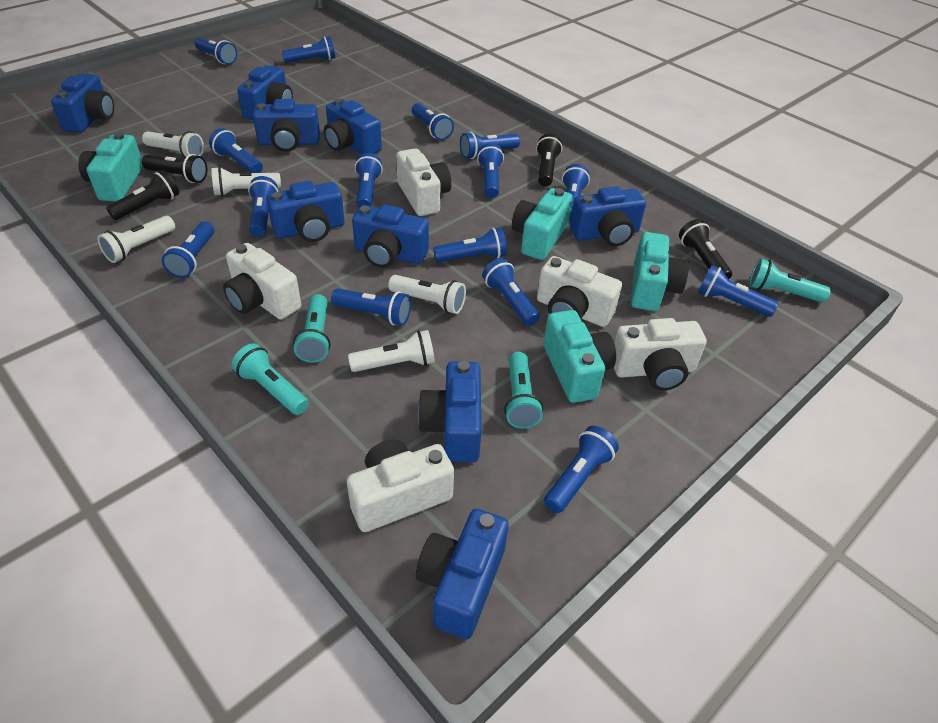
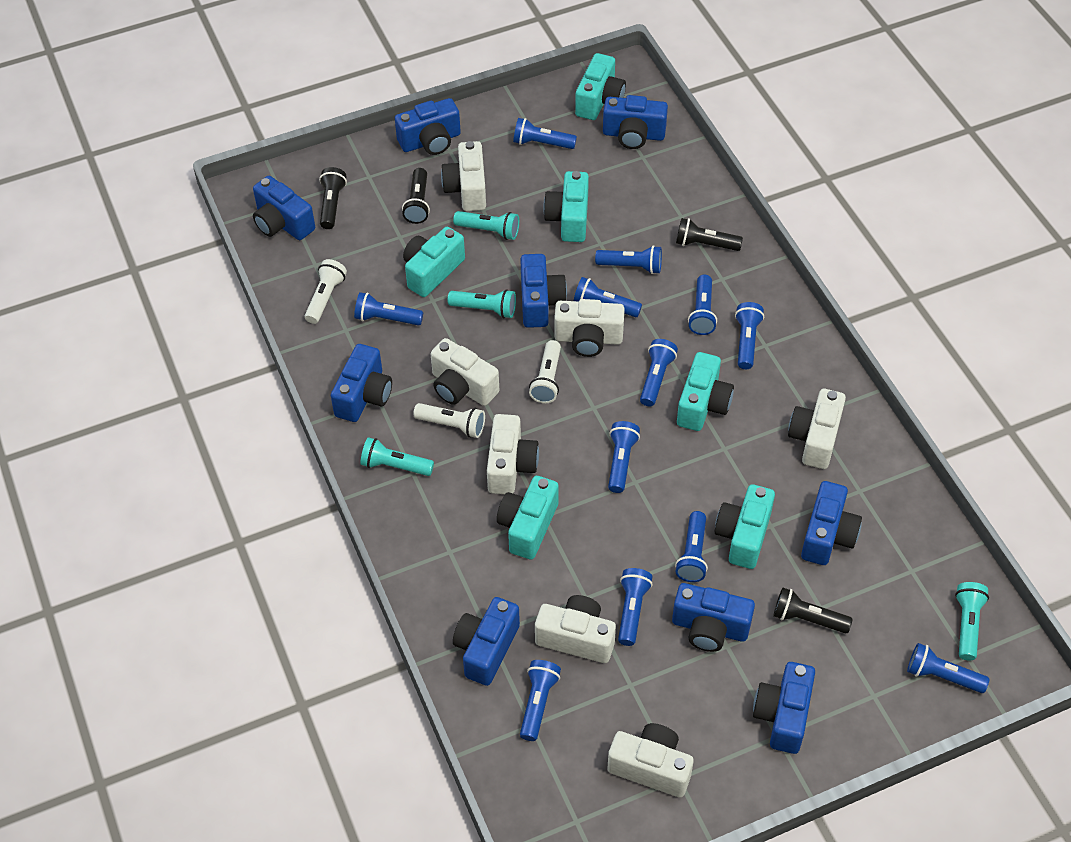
blue flashlight: [162,221,214,278] [195,38,237,65] [209,128,263,173] [248,176,278,237] [282,36,335,63] [331,288,411,326] [355,153,383,208] [412,103,454,140] [433,227,507,263] [460,132,520,159] [477,143,504,198] [482,258,540,326] [544,426,619,513] [562,164,590,220] [698,265,779,317] = 15 -> [354,292,423,326] [513,118,577,149] [520,660,561,741] [574,277,642,317] [595,245,662,274] [608,421,640,493] [618,568,653,646] [640,339,678,406] [675,511,708,582] [688,274,717,335] [735,302,764,369] [907,643,990,693] = 12
turquoise camera: [78,132,143,201] [512,188,573,260] [543,310,616,403] [631,232,689,311] = 4 -> [403,227,465,297] [497,476,559,560] [543,171,589,242] [575,53,626,120] [677,352,734,431] [715,484,775,569] = 6
white camera: [223,243,301,320] [347,439,454,532] [396,148,451,216] [537,256,622,327] [614,318,707,391] = 5 -> [431,338,499,406] [441,141,486,211] [487,414,539,494] [535,595,616,663] [554,299,625,357] [607,723,694,797] [788,389,846,469] = 7
white flashlight: [97,216,175,263] [142,131,204,158] [211,167,281,196] [348,330,435,372] [388,275,466,314] = 5 -> [305,259,347,324] [413,403,485,438] [529,340,561,403] = 3

